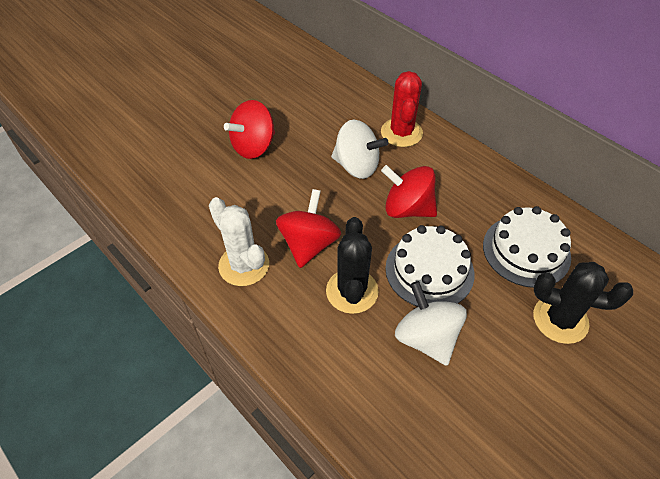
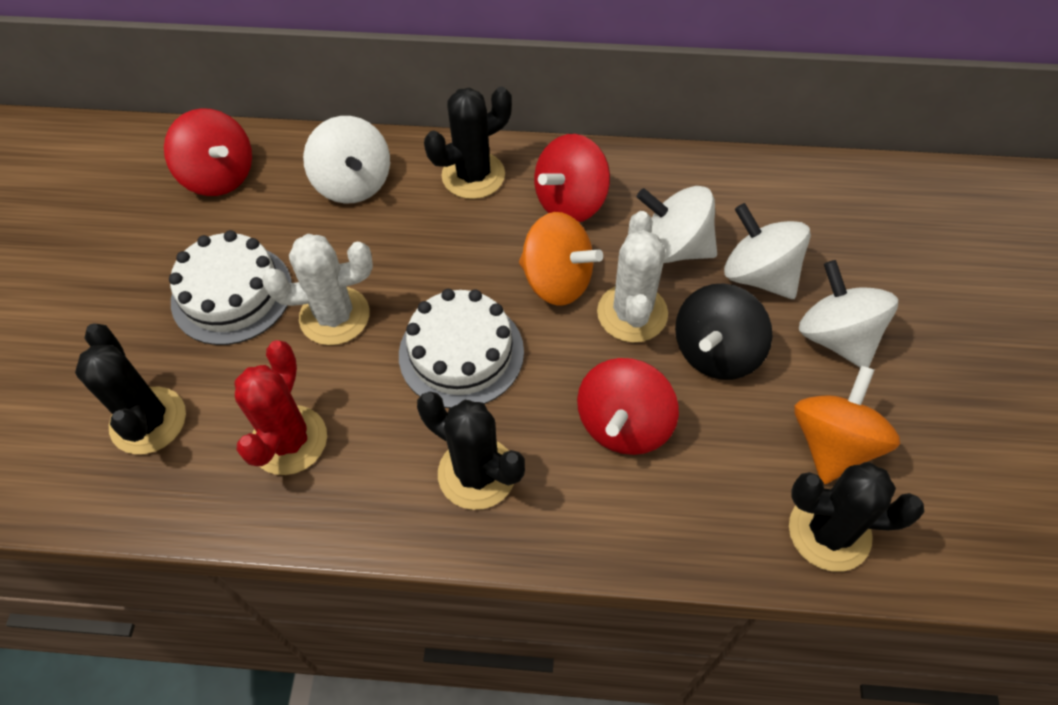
black cactus: [326,217,379,314] [533,262,633,344] = 2 -> [75,323,186,454] [417,391,525,510] [424,87,512,199] [789,462,924,572] = 4
black spinning top: none = 0 -> [675,283,773,380] = 1
orange spinning top: none = 0 -> [519,212,603,306] [794,365,900,484] = 2
white cactus: [209,197,269,286] = 1 -> [262,234,373,345] [597,211,668,343] = 2
white spinning top: [331,120,389,179] [395,281,467,366] = 2 -> [303,116,390,204] [637,186,717,263] [724,203,811,299] [799,260,898,368] = 4

